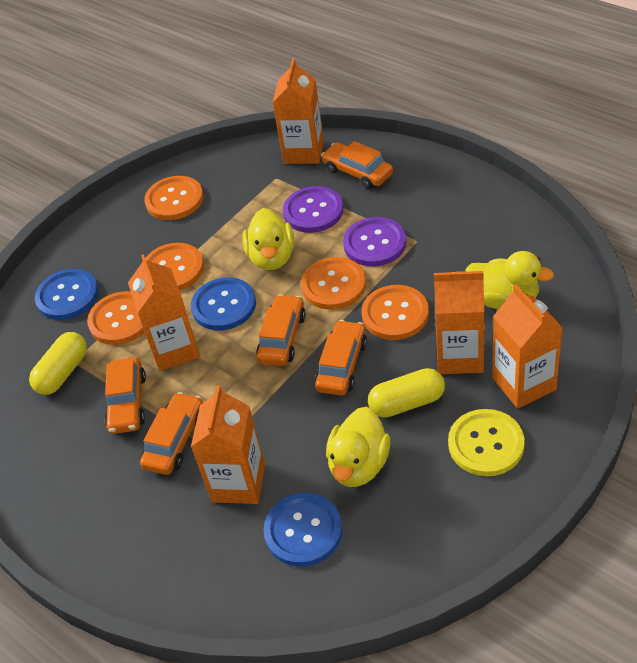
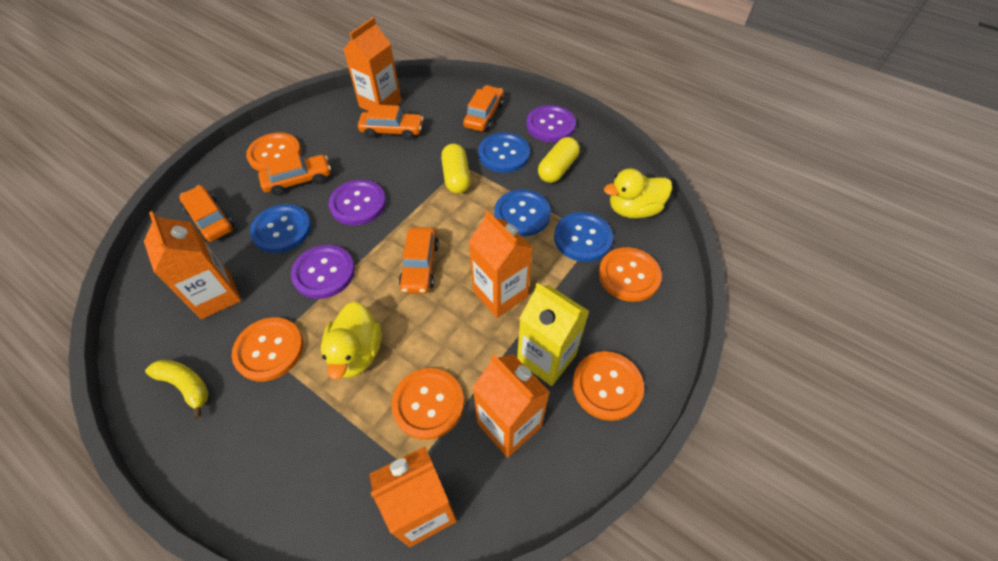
blue button: [35,269,99,320] [191,277,256,330] [263,493,342,567] = 3 -> [250,204,311,253] [478,133,530,173] [494,190,551,236] [554,212,613,262] = 4
purple button: [283,186,343,233] [343,217,406,266] = 2 -> [291,245,355,299] [329,180,386,225] [526,105,576,142] = 3
yellow banana: none = 0 -> [145,359,209,419] = 1
yellow button: [448,409,525,476] = 1 -> none = 0
yellow carton: none = 0 -> [517,283,590,386] = 1
yellow duck: [242,208,294,270] [326,407,390,487] [465,251,554,309] = 3 -> [321,302,381,380] [604,168,672,219] = 2

